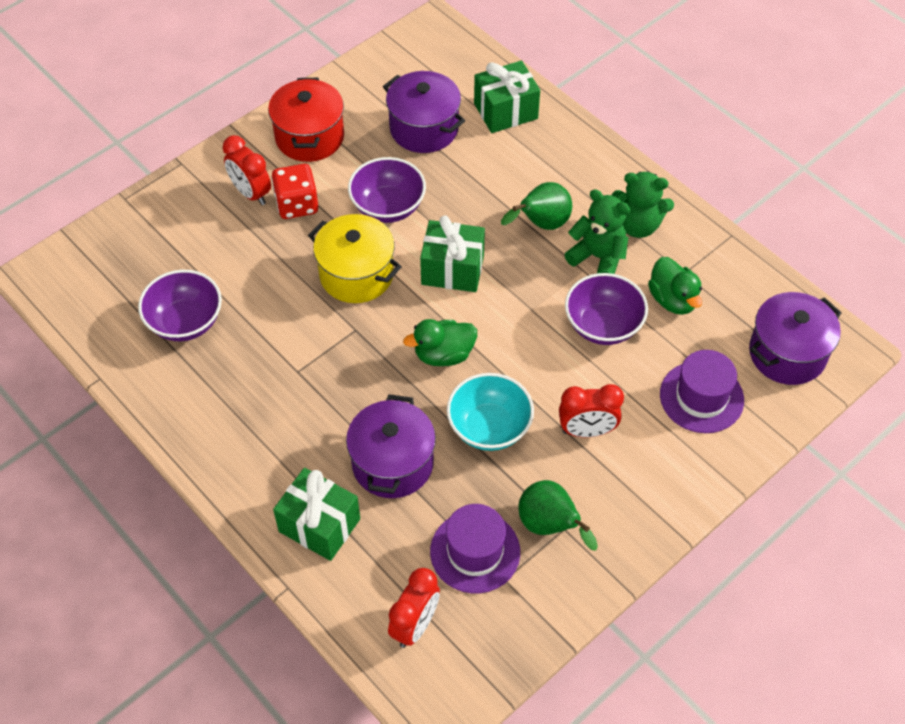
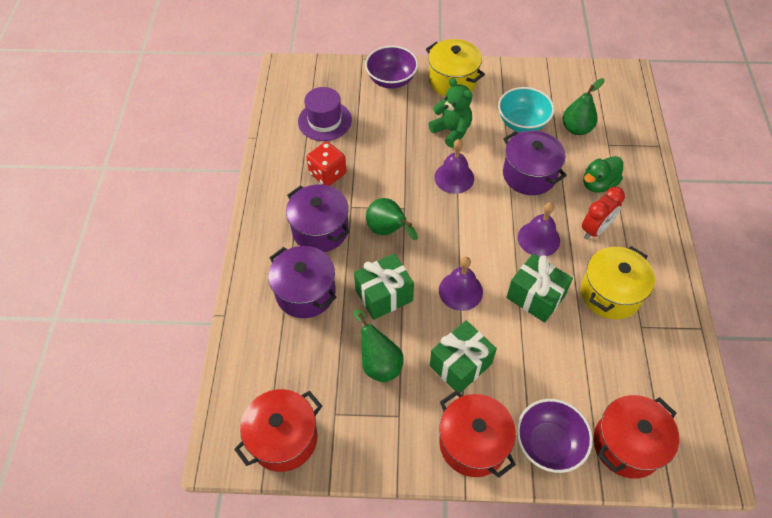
green duck: [403,319,477,366] [648,257,702,315] = 2 -> [583,156,623,193] = 1
green pear: [501,182,572,230] [518,480,598,551] = 2 -> [354,309,404,382] [366,198,418,240] [563,78,605,135] = 3
green teddy bear: [564,189,630,274] [612,171,674,238] = 2 -> [428,78,472,148] = 1
purple bell: none = 0 -> [434,139,474,194] [439,257,483,311] [518,202,560,257] = 3
purple bowl: [138,270,222,341] [348,157,426,223] [565,273,648,345] = 3 -> [365,46,418,89] [517,399,593,473] = 2
purple hat: [430,504,520,593] [660,350,744,433] = 2 -> [298,87,352,141] = 1
red clock: [223,135,271,205] [388,568,440,648] [559,384,624,437] = 3 -> [582,187,625,239] = 1
red pot: [268,78,344,162] = 1 -> [234,389,322,472] [439,390,516,478] [593,395,679,479] = 3
yellow pot: [308,214,402,303] = 1 -> [426,39,485,96] [581,246,655,319] = 2

